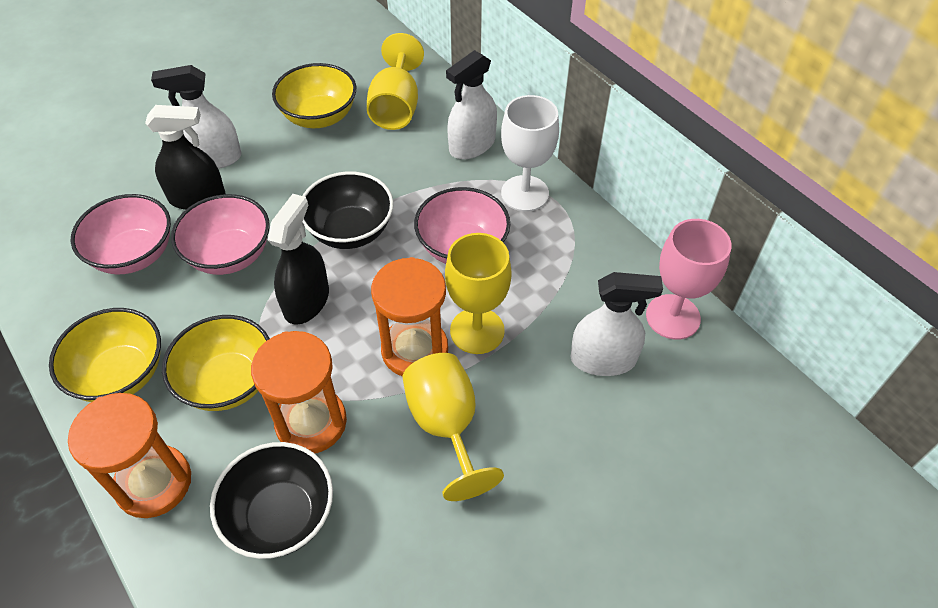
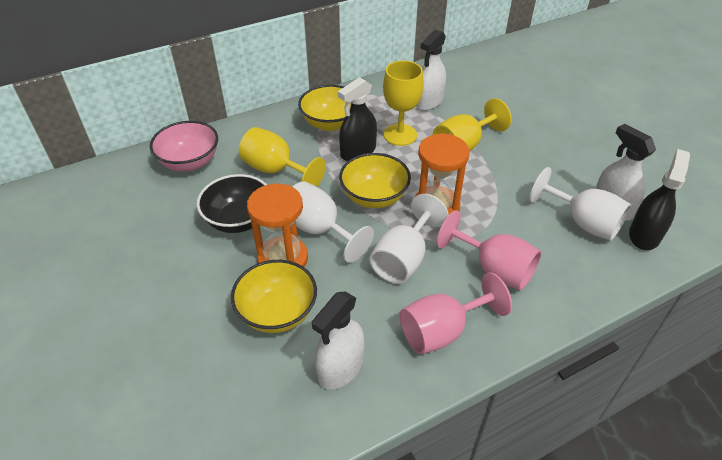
black bowl: [210,442,333,559] [302,171,394,249] = 2 -> [197,174,267,233] = 1
orange hourglass: [68,393,191,518] [251,331,347,453] [371,257,448,376] = 3 -> [247,183,308,267] [416,133,469,214] = 2
pink bowl: [71,194,171,274] [171,194,270,275] [414,187,510,264] = 3 -> [150,121,218,171] = 1
pink goblet: [646,219,732,340] = 1 -> [400,272,512,354] [436,210,541,291] = 2
white goblet: [501,95,559,212] = 1 -> [293,181,374,263] [370,194,449,284] [529,167,631,241] = 3

